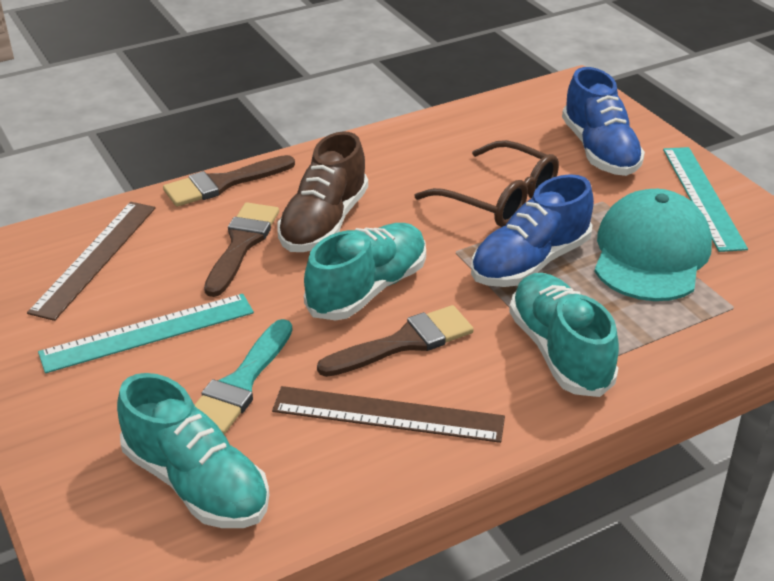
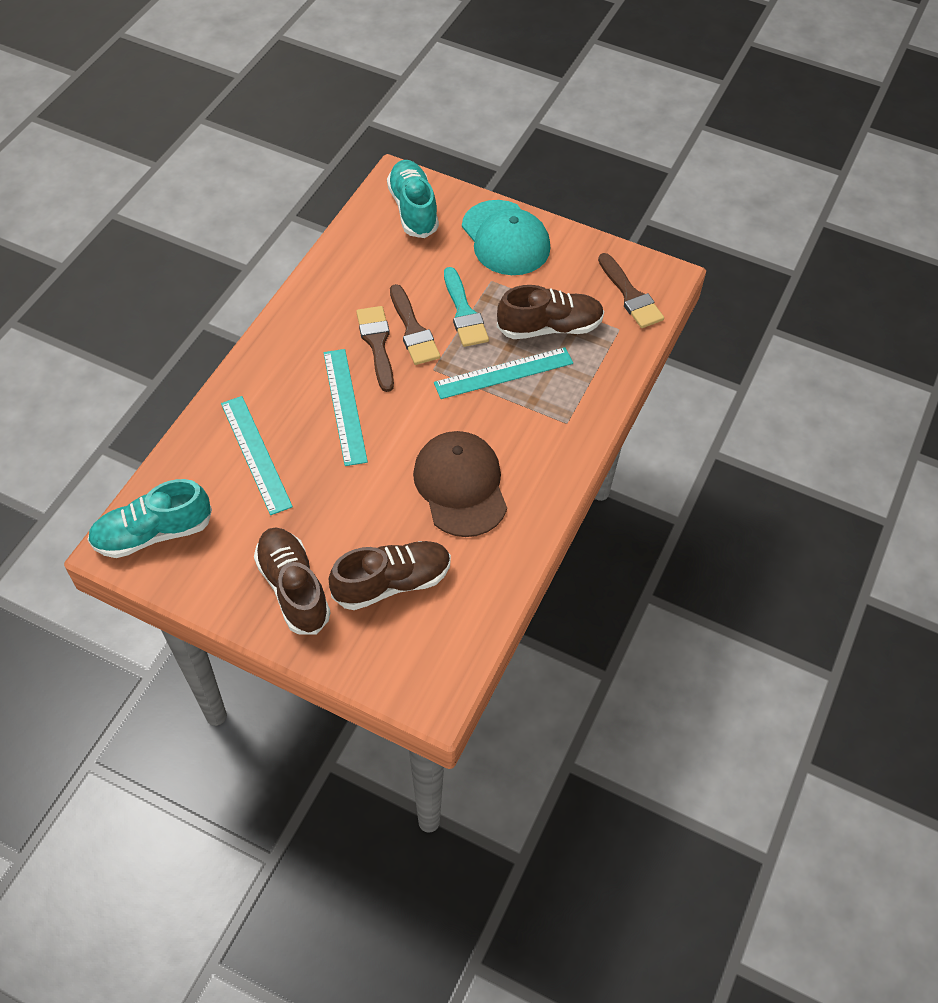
blue shoe: [471,174,594,287] [562,67,645,176] = 2 -> none = 0
brown cap: none = 0 -> [413,431,507,537] = 1
brown glasses: [415,140,559,227] = 1 -> none = 0
brown ruler: [27,202,156,321] [272,386,505,443] = 2 -> none = 0
brown shoe: [277,131,368,252] = 1 -> [254,528,331,635] [329,541,451,610] [497,285,604,339] = 3
turquoise ruler: [38,294,254,373] [663,147,748,252] = 2 -> [221,396,293,515] [324,349,368,466] [434,347,573,399] = 3
turquoise shoe: [117,373,269,528] [304,223,426,320] [509,273,619,397] = 3 -> [87,479,212,558] [387,160,439,238] = 2

